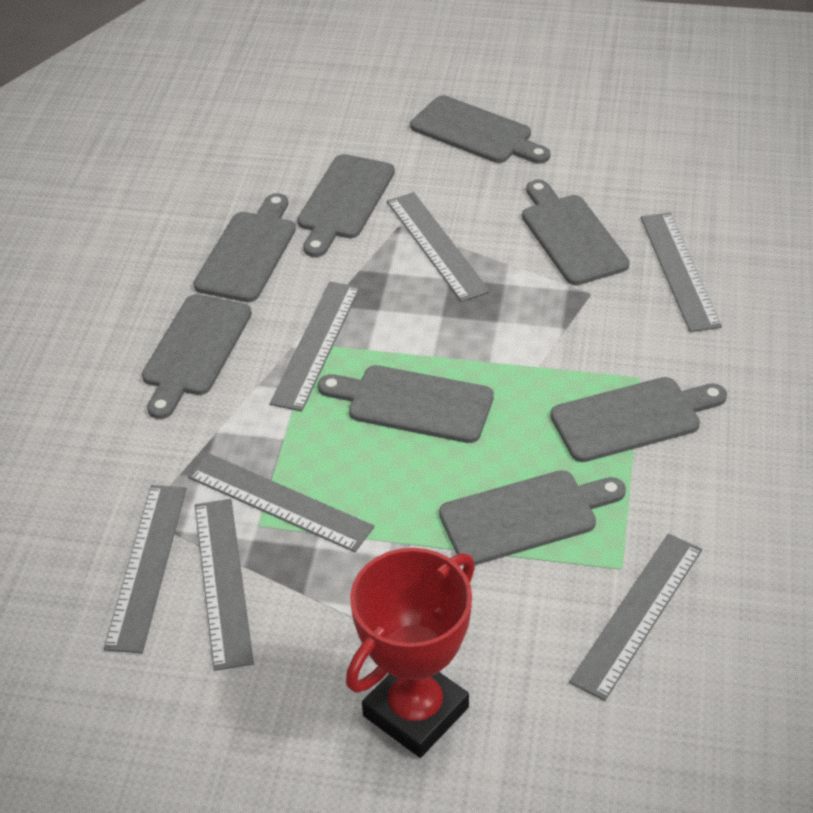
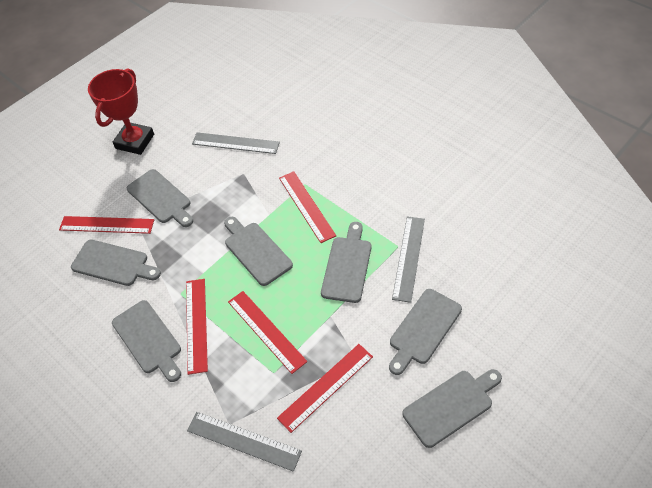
grey cutting board: [142,294,252,419] [194,193,296,302] [297,154,395,257] [318,365,494,443] [410,95,550,164] [439,470,626,565] [522,180,630,285] [550,377,727,462] = 8 -> [71,240,161,286] [112,300,181,382] [127,169,193,227] [224,217,293,286] [321,222,371,303] [389,289,462,375] [403,369,502,448] = 7
grey ruler: [104,485,187,653] [188,453,374,552] [195,499,254,671] [270,282,360,412] [387,192,490,302] [569,533,702,701] [641,213,722,332] = 7 -> [187,412,302,472] [192,132,280,154] [392,216,425,303] = 3
red ruler: none = 0 -> [59,216,154,234] [186,279,208,375] [228,291,307,374] [277,344,373,433] [279,171,336,243] = 5

